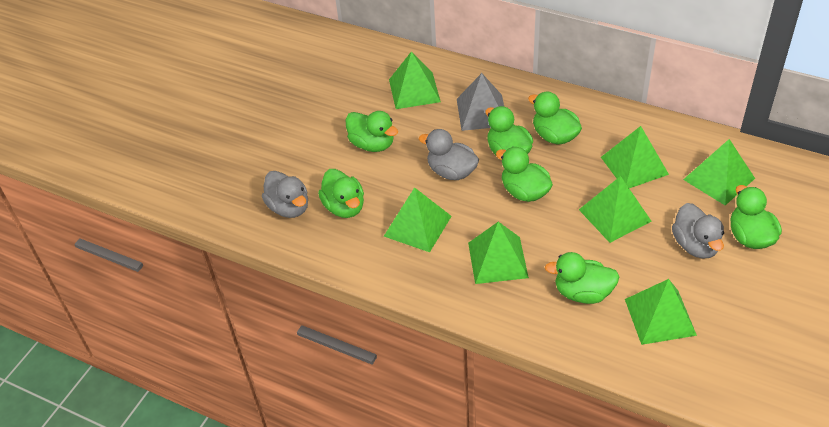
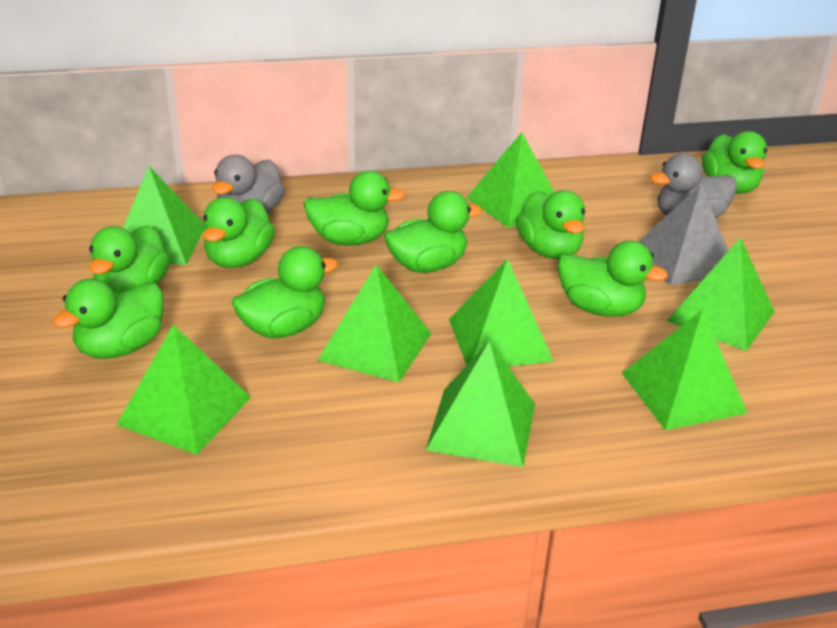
green duck: [318,169,364,218] [345,111,398,152] [485,106,533,155] [496,147,553,202] [528,92,582,145] [545,252,620,304] [730,185,782,249] = 7 -> [52,279,163,359] [89,225,170,293] [203,197,275,268] [232,246,338,338] [304,171,405,246] [384,191,482,273] [516,190,585,259] [558,240,668,317] [702,131,767,194] = 9
green pyramid: [384,187,452,252] [389,51,441,109] [468,222,529,284] [579,176,652,243] [601,126,669,188] [625,279,697,345] [683,139,755,205] = 7 -> [116,325,251,455] [123,166,205,265] [318,265,432,383] [426,341,535,467] [449,259,554,366] [466,132,555,228] [622,309,747,430] [667,237,775,351] = 8
grey duck: [262,171,308,218] [419,129,479,180] [672,203,724,259] = 3 -> [212,155,285,214] [650,154,737,218] = 2

